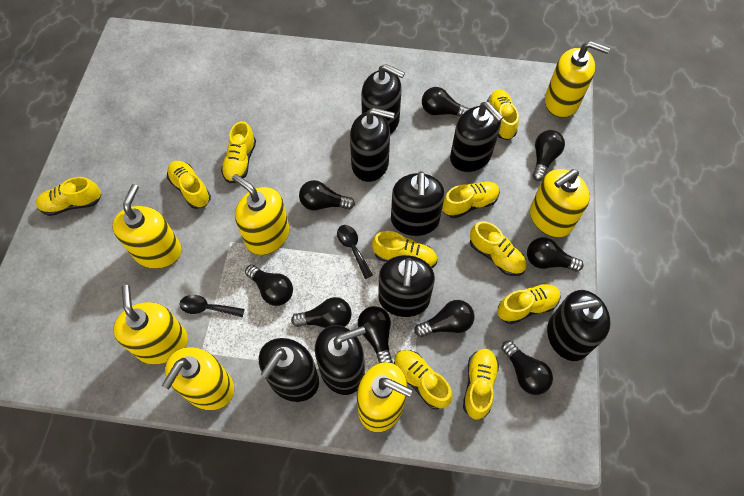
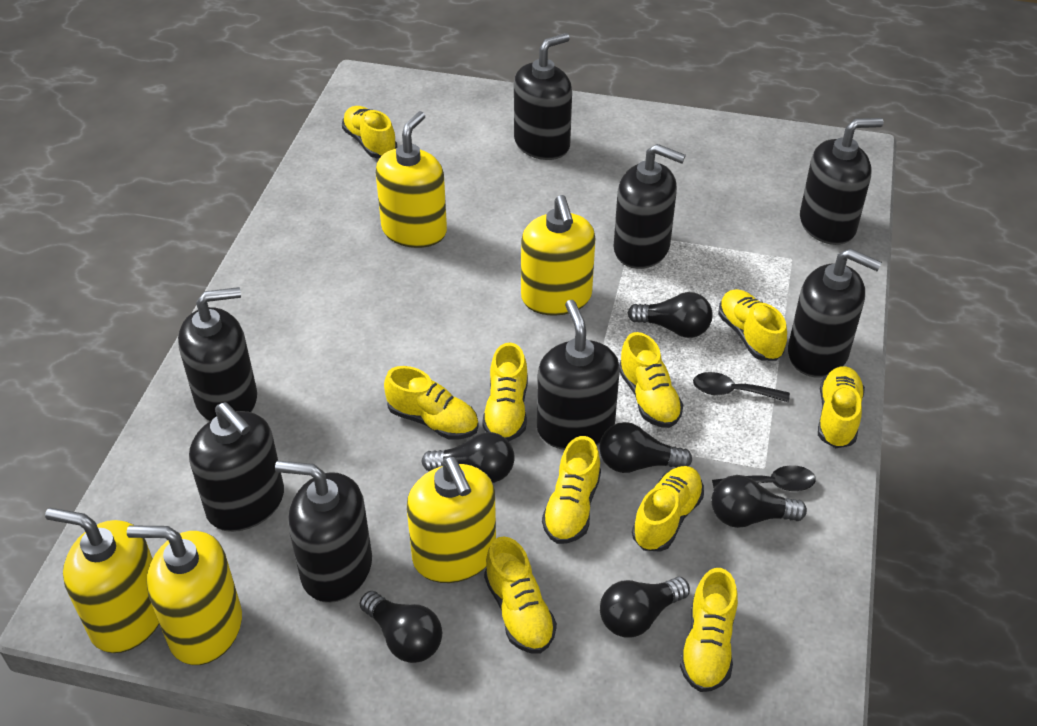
black light bulb: [245,265,293,306] [291,297,352,328] [299,180,355,210] [358,306,393,363] [414,300,474,337] [422,87,470,117] [501,341,553,395] [527,237,584,272] [533,130,565,181] = 9 -> [360,591,442,663] [421,432,515,483] [599,422,692,473] [600,577,690,637] [628,292,713,338] [711,475,807,528] = 6
yellow soap dispenser: [112,184,182,269] [113,285,188,364] [162,347,234,410] [232,174,290,255] [357,362,412,432] [530,169,590,238] [545,41,610,118] = 7 -> [45,508,159,653] [127,525,242,665] [376,111,447,248] [407,457,496,583] [521,195,595,316] = 5

